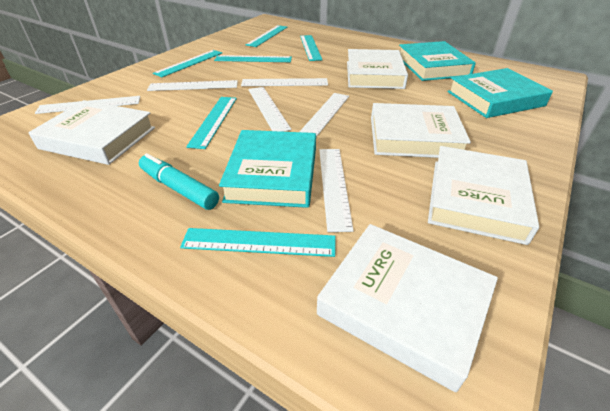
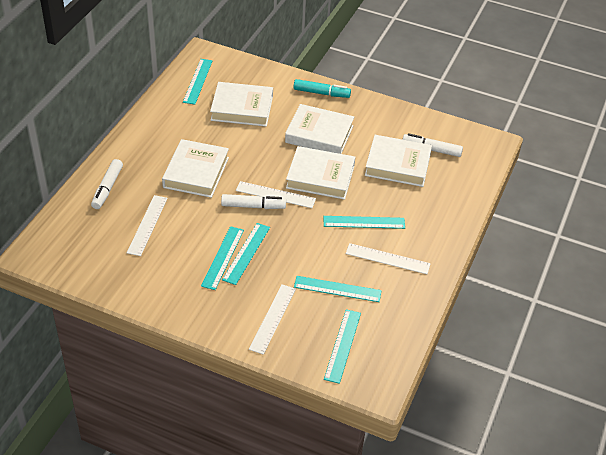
turquoise book: [219,130,316,208] [399,41,476,81] [447,68,553,118] = 3 -> none = 0
white marker: none = 0 -> [91,159,123,209] [221,194,286,209] [402,133,463,157] = 3
white ruler: [35,96,140,114] [147,80,238,91] [241,78,328,86] [248,87,291,132] [300,93,349,137] [319,149,354,232] = 6 -> [127,195,168,256] [236,181,316,208] [249,284,296,355] [346,243,431,274] = 4

